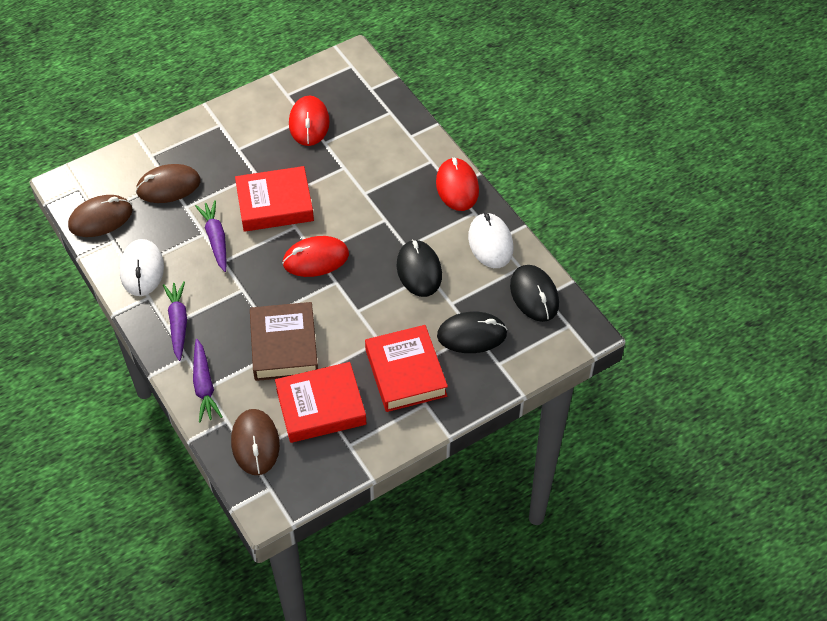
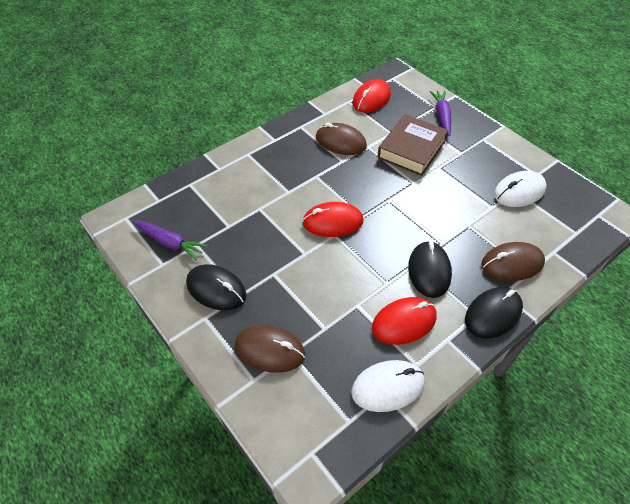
purple carrot: [163,281,187,361] [193,339,222,422] [195,200,227,272] = 3 -> [133,221,208,260] [429,91,451,136] = 2
red book: [235,166,314,232] [275,362,367,443] [365,325,448,412] = 3 -> none = 0

